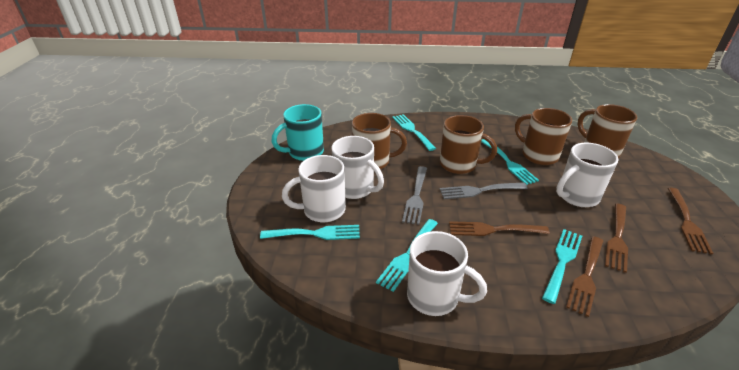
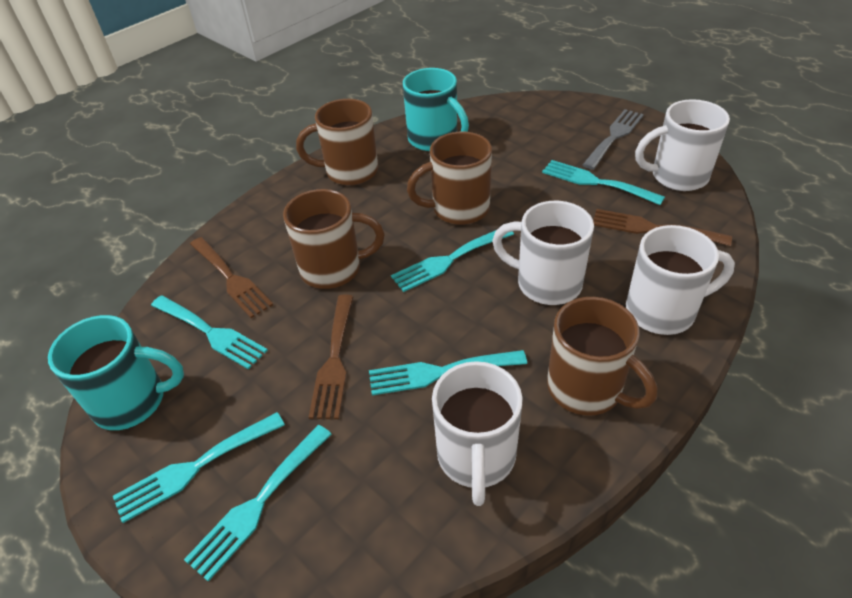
brown fork: [449,221,550,236] [566,236,603,317] [605,203,628,273] [667,188,713,255] = 4 -> [190,237,273,318] [309,295,353,419] [593,209,732,246] = 3
grey fork: [402,166,427,225] [440,183,528,199] = 2 -> [583,109,644,170] = 1
turquoise fork: [260,225,360,240] [376,219,438,292] [392,114,436,151] [481,139,539,185] [542,229,582,304] = 5 -> [113,412,285,523] [151,295,268,370] [184,425,332,582] [369,350,527,395] [391,230,514,292] [542,160,665,205] = 6
turquoise mug: [271,104,324,161] = 1 -> [48,315,184,430] [403,68,469,151] = 2

